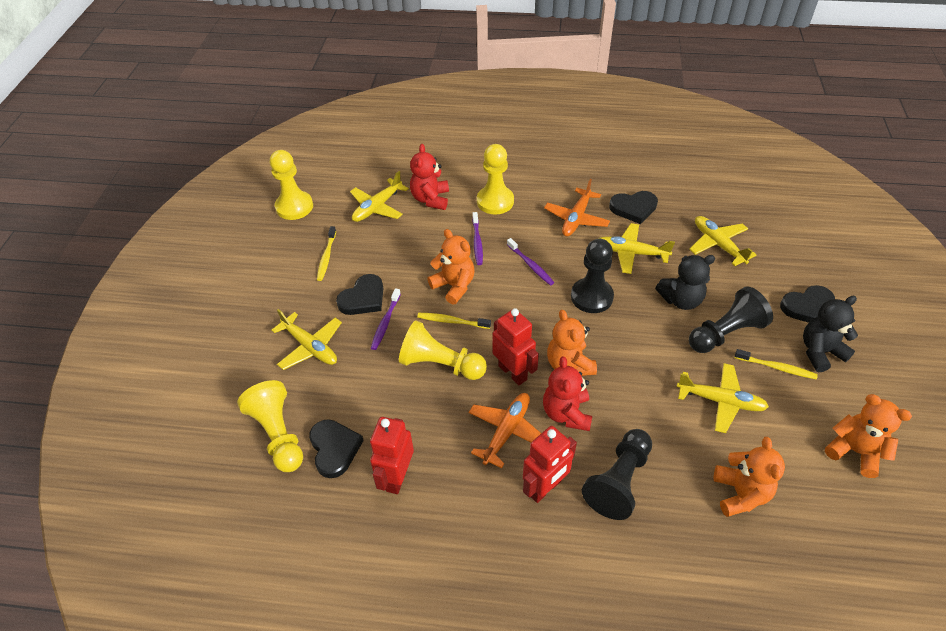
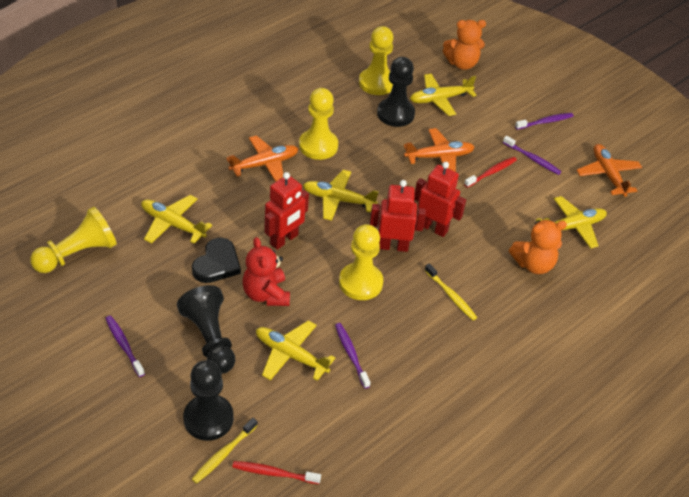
black heart: [309,419,364,478] [336,274,383,315] [609,191,658,224] [780,285,835,323] = 4 -> [192,238,241,283] = 1
black teddy bear: [655,255,715,310] [803,296,858,372] = 2 -> none = 0
orange plane: [468,393,541,469] [544,179,610,236] = 2 -> [226,135,298,182] [404,128,475,172] [576,144,642,197] = 3
orange teddy bear: [427,229,474,305] [547,310,597,376] [714,437,785,517] [825,394,912,478] = 4 -> [443,20,486,70] [509,220,567,274] = 2
purple toothbrush: [371,288,401,350] [472,212,483,265] [507,238,555,285] = 3 -> [105,316,145,377] [335,323,371,389] [503,136,561,175] [515,113,574,130] = 4
red teddy bear: [410,144,449,210] [543,356,592,431] = 2 -> [243,237,290,306] = 1
red toothbrush: none = 0 -> [232,461,321,484] [464,157,517,188] = 2
yellow toothbrush: [317,226,336,281] [417,313,491,329] [734,349,818,379] = 3 -> [192,418,258,484] [425,263,477,320] = 2

